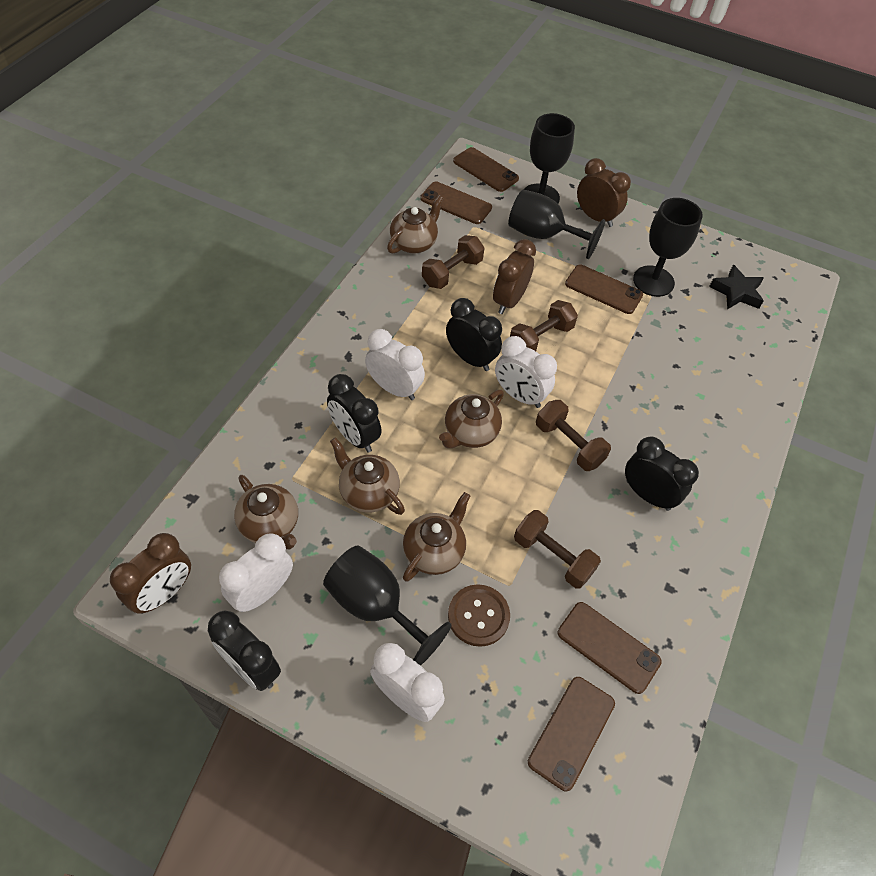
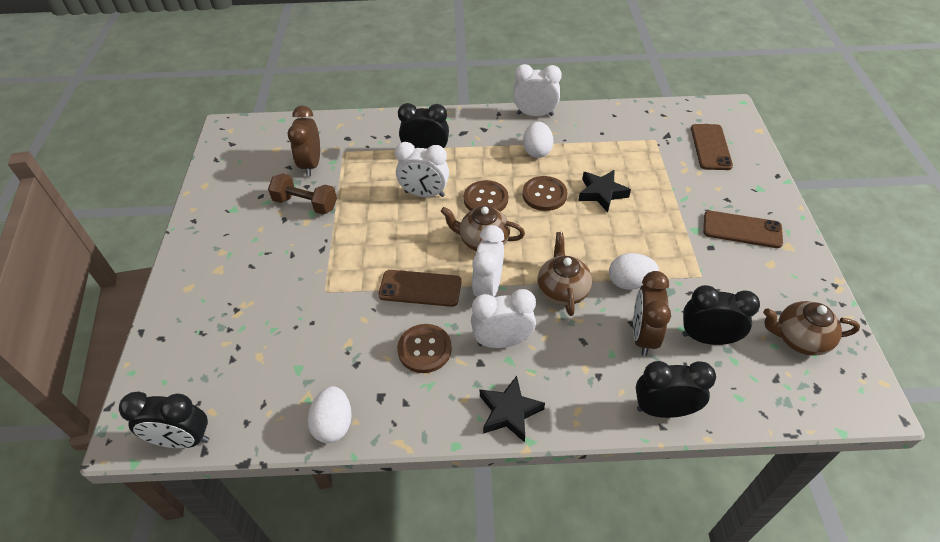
black goblet: [323,545,451,666] [508,189,605,259] [524,113,575,203] [633,198,703,297] = 4 -> none = 0
black star: [709,265,764,309] = 1 -> [480,376,545,443] [578,170,631,212] = 2
brown button: [448,584,510,647] = 1 -> [397,324,452,373] [464,180,508,212] [522,176,567,211] = 3
brown clock: [110,533,191,614] [493,239,536,314] [577,158,631,227] = 3 -> [287,106,320,177] [633,271,671,356] = 2
brown dumbbell: [422,235,485,289] [510,300,578,351] [514,510,601,589] [536,400,611,471] = 4 -> [268,173,337,215] = 1
brown phone: [420,181,492,224] [453,147,519,192] [528,677,615,791] [558,602,662,694] [565,265,643,314] = 5 -> [378,270,462,307] [691,124,733,170] [703,211,783,248] = 3
brown teapot: [234,475,298,549] [330,437,405,515] [387,195,443,254] [403,492,470,582] [439,390,504,448] = 5 -> [440,206,525,251] [538,232,592,316] [763,301,860,356] = 3
white egg: none = 0 -> [308,386,352,443] [523,122,553,158] [609,253,659,290] = 3

